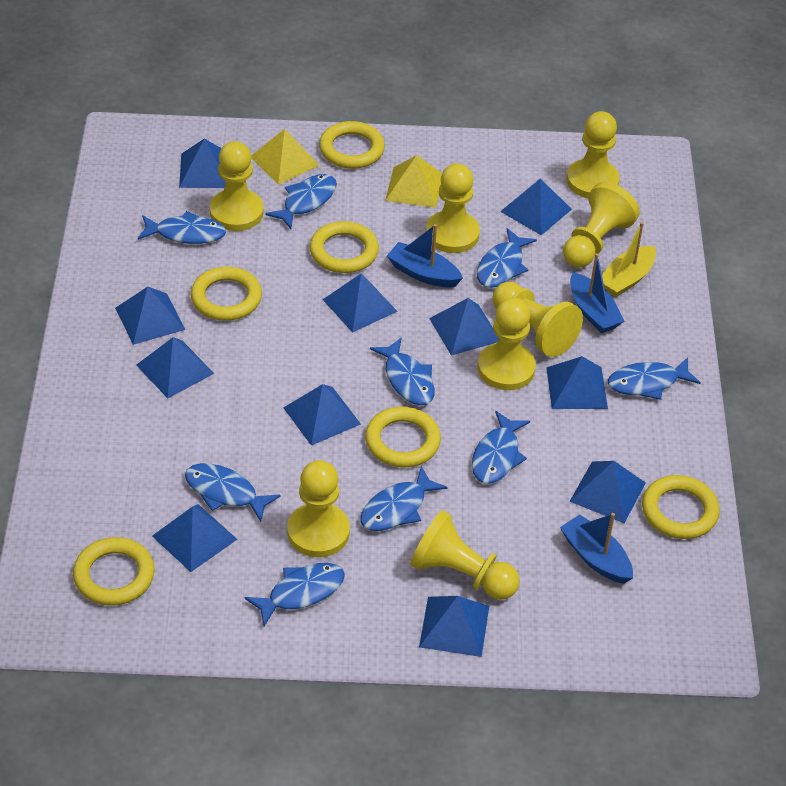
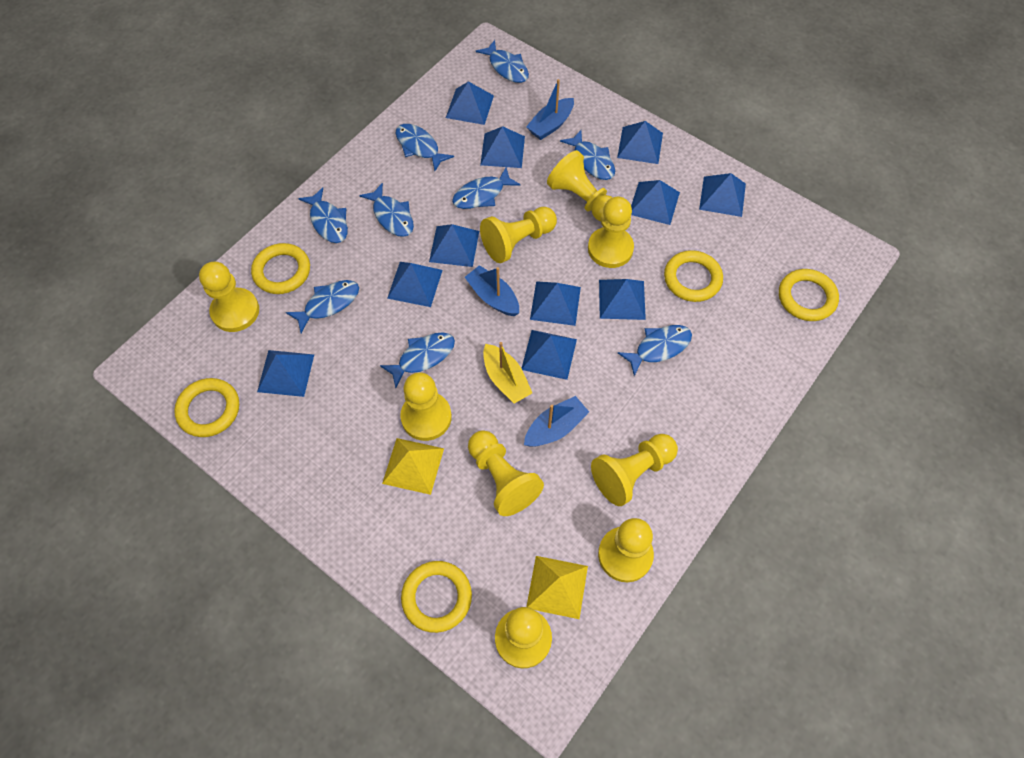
yellow pawn: [209,141,264,231] [287,460,350,557] [410,510,520,600] [426,163,480,253] [478,297,536,390] [492,281,583,357] [563,182,640,268] [566,111,620,198] = 8 -> [199,262,259,332] [400,372,452,441] [468,430,544,516] [480,207,557,263] [495,607,552,668] [547,150,613,222] [588,197,634,268] [591,434,678,506] [598,518,654,582] = 9
yellow ring: [73,537,155,606] [191,267,262,321] [310,221,379,273] [319,121,385,169] [365,407,441,468] [642,475,720,539] = 6 -> [174,378,239,437] [251,243,310,294] [401,561,472,633] [664,250,723,302] [779,269,839,321] = 5

